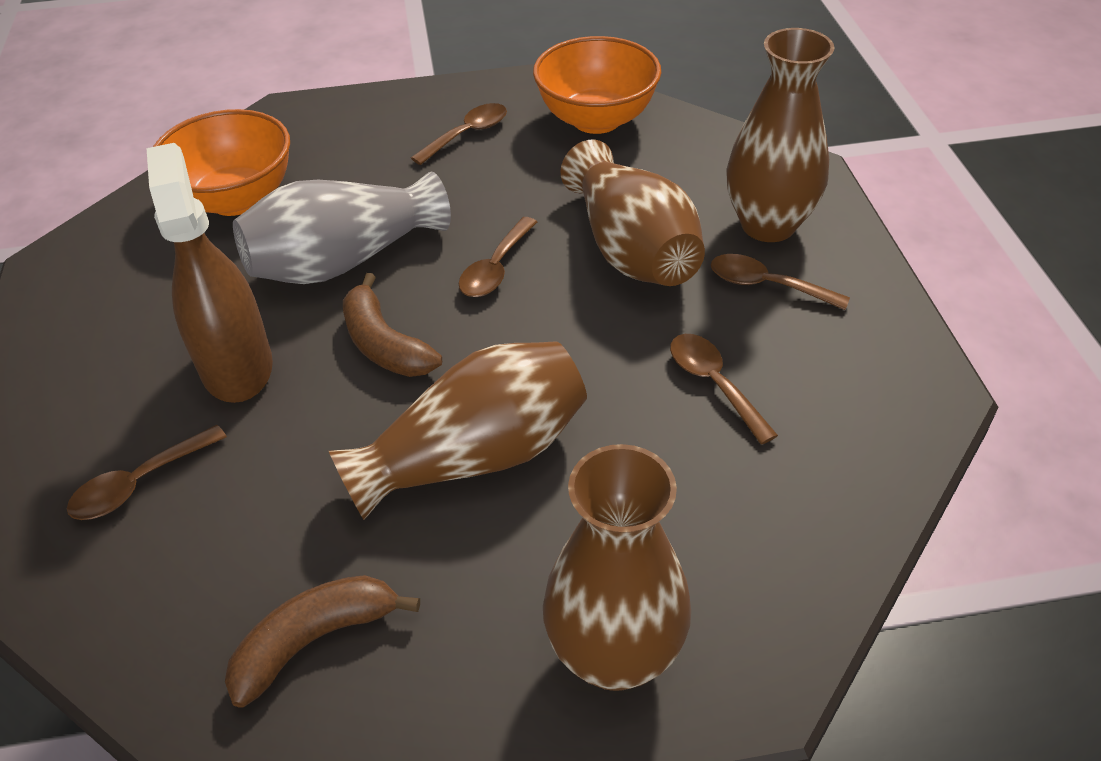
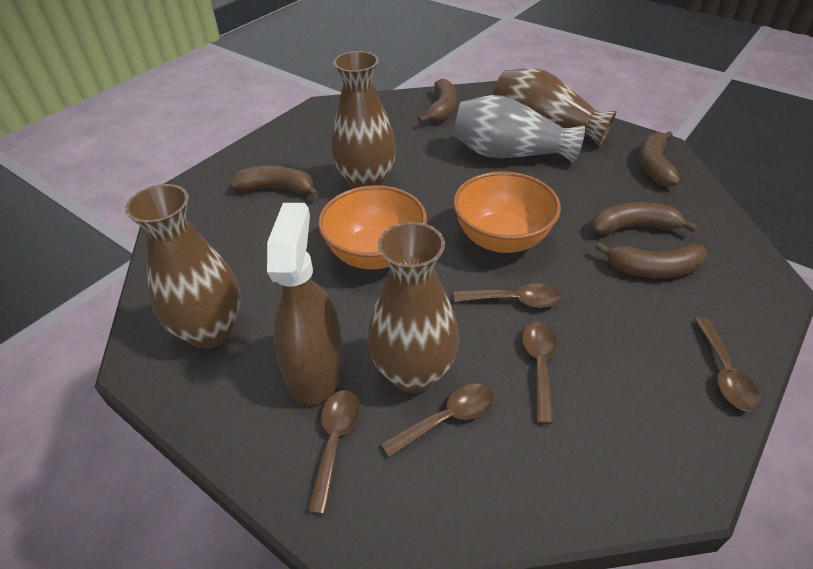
brown banana: [225,575,420,707] [343,273,442,377] = 2 -> [229,166,319,197] [418,79,457,123] [592,202,698,235] [595,242,708,278] [639,131,680,187] = 5

